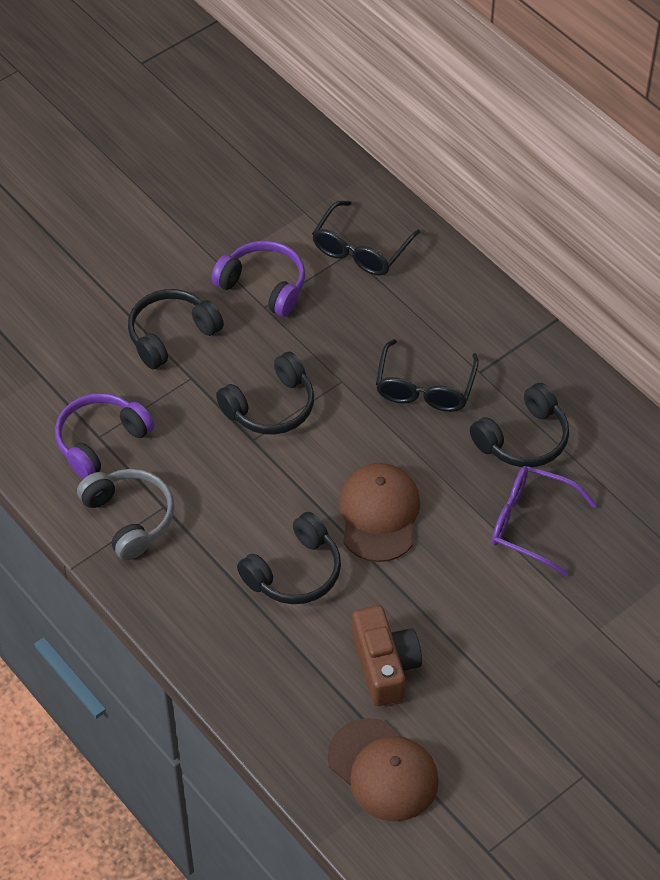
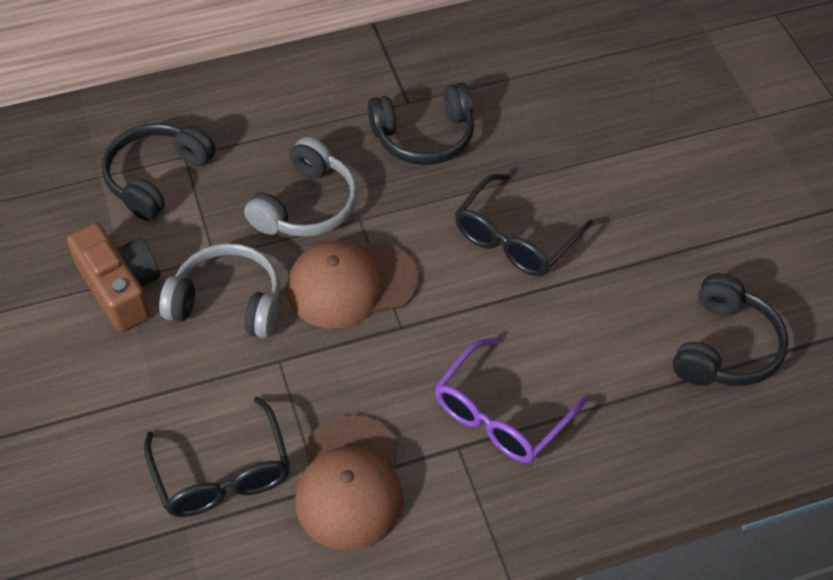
black headphones: [128,289,224,369] [216,352,314,435] [237,512,341,604] [470,382,569,467] = 4 -> [102,123,216,221] [368,82,474,165] [673,273,789,386] = 3
grey headphones: [77,469,174,560] = 1 -> [159,243,280,338] [244,137,358,237] = 2
purple headphones: [55,393,154,479] [211,240,305,317] = 2 -> none = 0

